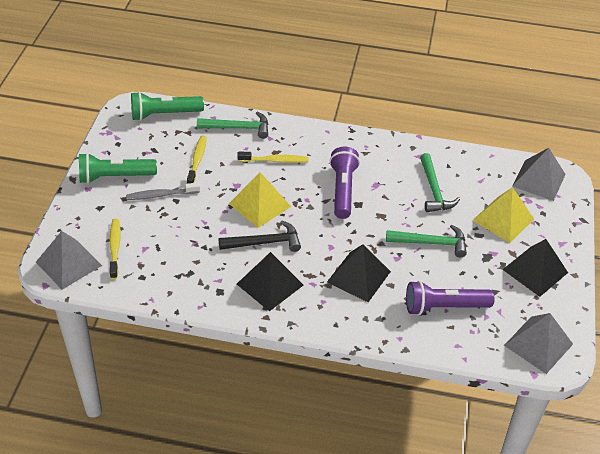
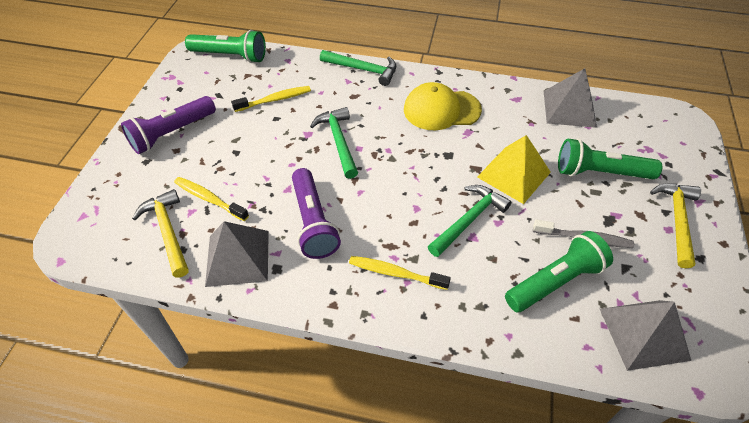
black hammer: [219,221,301,252] = 1 -> none = 0
black pyramid: [237,252,303,311] [327,244,391,302] [503,239,568,297] = 3 -> none = 0
green flashlight: [79,153,157,184] [131,92,204,121] = 2 -> [185,30,266,63] [505,231,613,312] [558,138,662,179] = 3
yellow cap: none = 0 -> [404,82,482,130] = 1
yellow hammer: none = 0 -> [132,189,189,277] [650,183,701,268] = 2
yellow pyramid: [229,172,291,228] [473,187,534,243] = 2 -> [477,135,551,204] = 1

